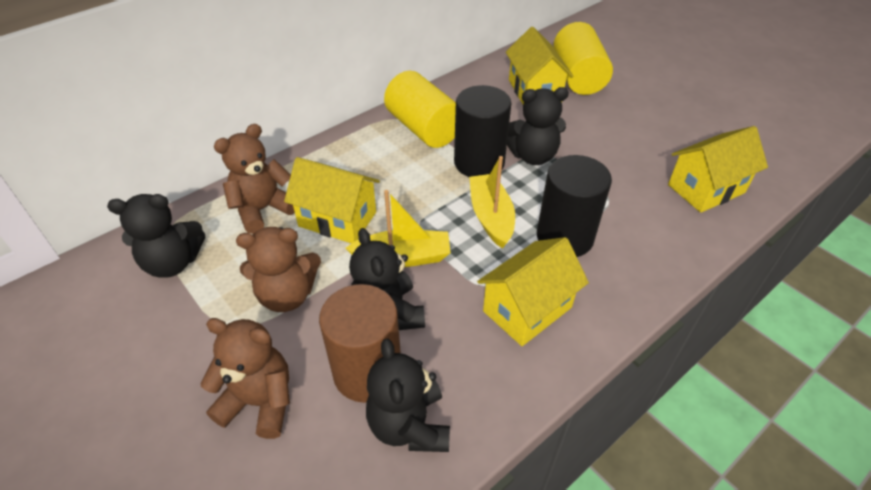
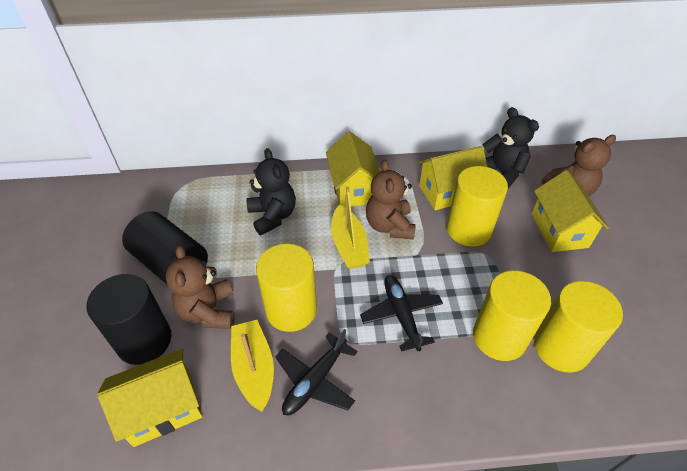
black plane: none = 0 -> [275,329,358,415] [360,275,443,351] = 2
black teddy bear: [107,194,205,277] [349,228,425,330] [366,338,450,452] [507,87,569,165] = 4 -> [247,148,296,235] [482,107,539,188] = 2
brown cylinder: [319,284,401,403] = 1 -> none = 0
yellow cylinder: [384,71,456,148] [553,22,613,95] = 2 -> [256,243,317,332] [446,166,508,247] [473,270,551,361] [534,281,623,372] = 4

